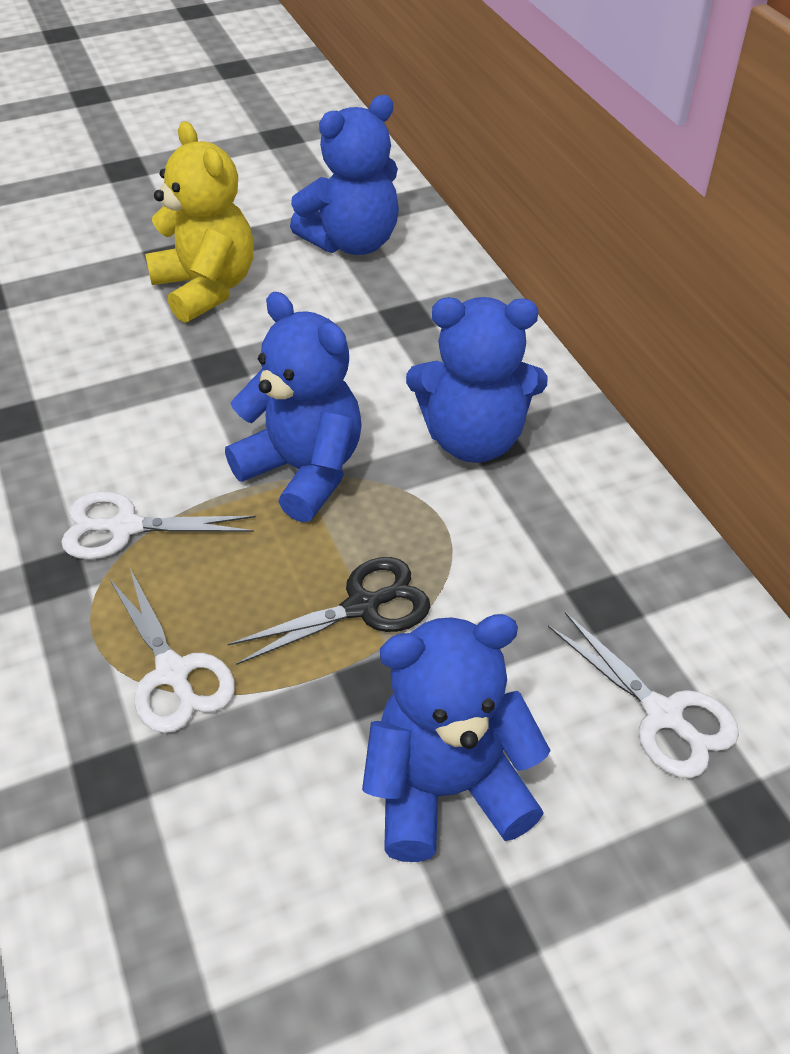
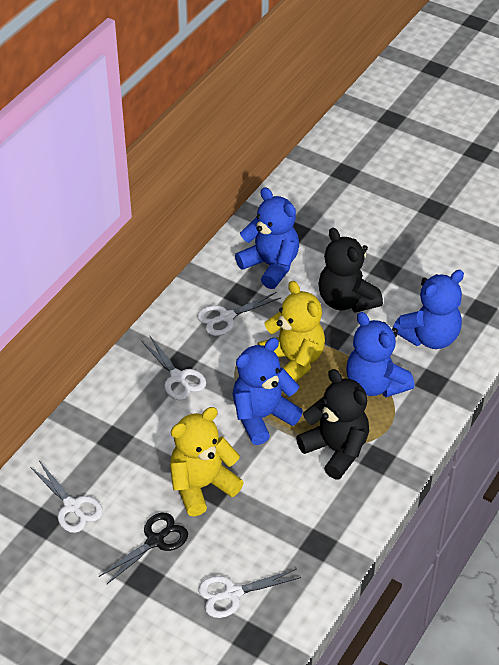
black teddy bear: none = 0 -> [296,369,369,480] [318,228,383,313] = 2
white scissors: [61,491,256,560] [109,568,235,733] [548,612,739,778] = 3 -> [30,461,103,533] [141,336,206,400] [197,292,281,336] [199,569,301,618] = 4
yellow teddy bear: [145,121,254,323] = 1 -> [170,407,244,517] [257,281,325,382] = 2

